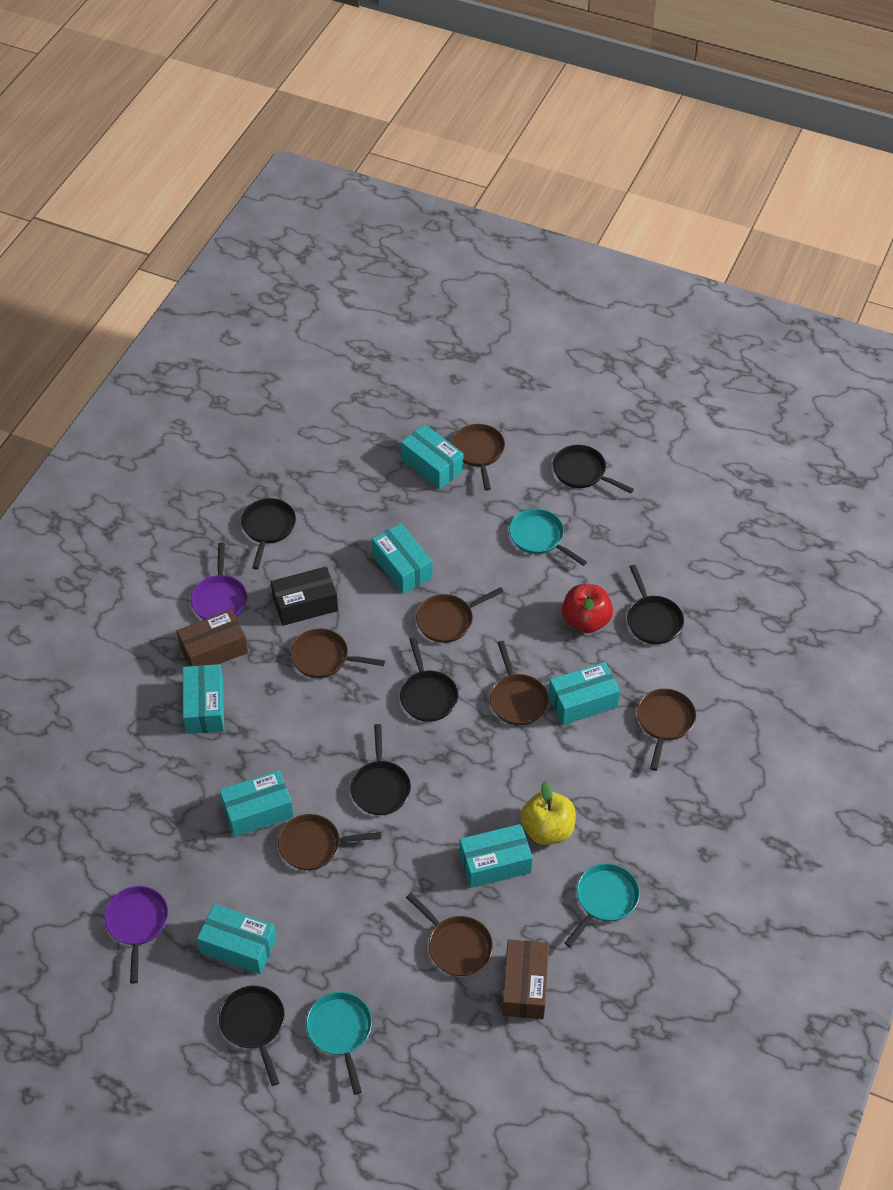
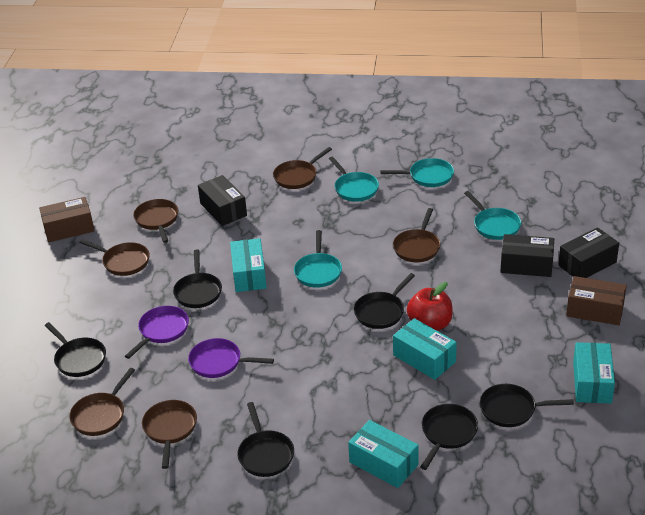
black box: [271,566,338,626] = 1 -> [198,175,247,226] [501,234,554,277] [558,227,619,278] = 3
brown pan: [278,814,381,870] [290,629,385,678] [406,893,493,976] [416,587,504,643] [452,424,505,491] [490,641,548,725] [637,689,696,771] = 7 -> [69,368,135,436] [79,239,150,276] [133,199,178,243] [142,400,197,469] [273,147,332,189] [393,208,440,262] = 6
turquoise box: [183,664,224,734] [197,904,277,974] [219,770,294,837] [372,523,433,594] [401,424,463,489] [459,824,533,888] [548,662,620,725] = 7 -> [230,238,267,292] [348,420,419,488] [393,318,457,380] [573,342,615,404] = 4
turquoise pan: [306,992,372,1095] [509,509,587,566] [564,863,640,947] = 3 -> [294,230,342,288] [329,157,379,202] [380,158,454,187] [464,191,521,240] = 4
yellow apple: [521,781,576,845] = 1 -> none = 0

